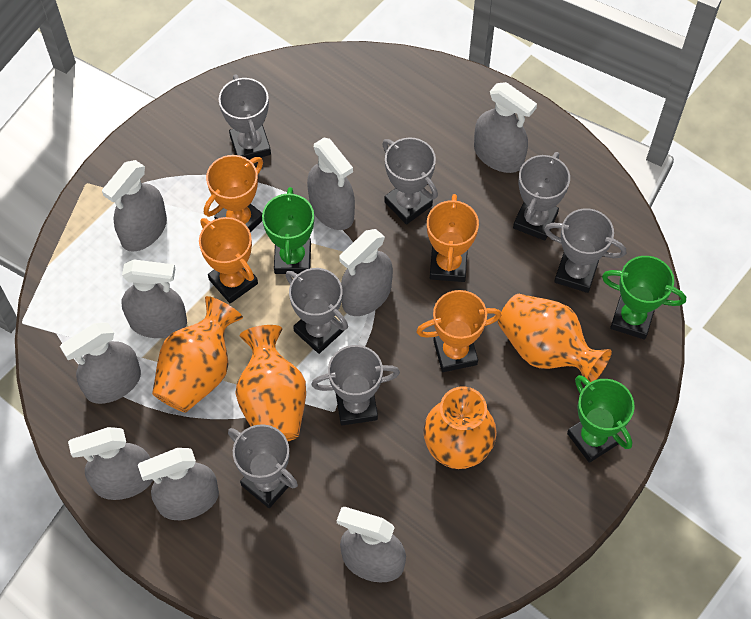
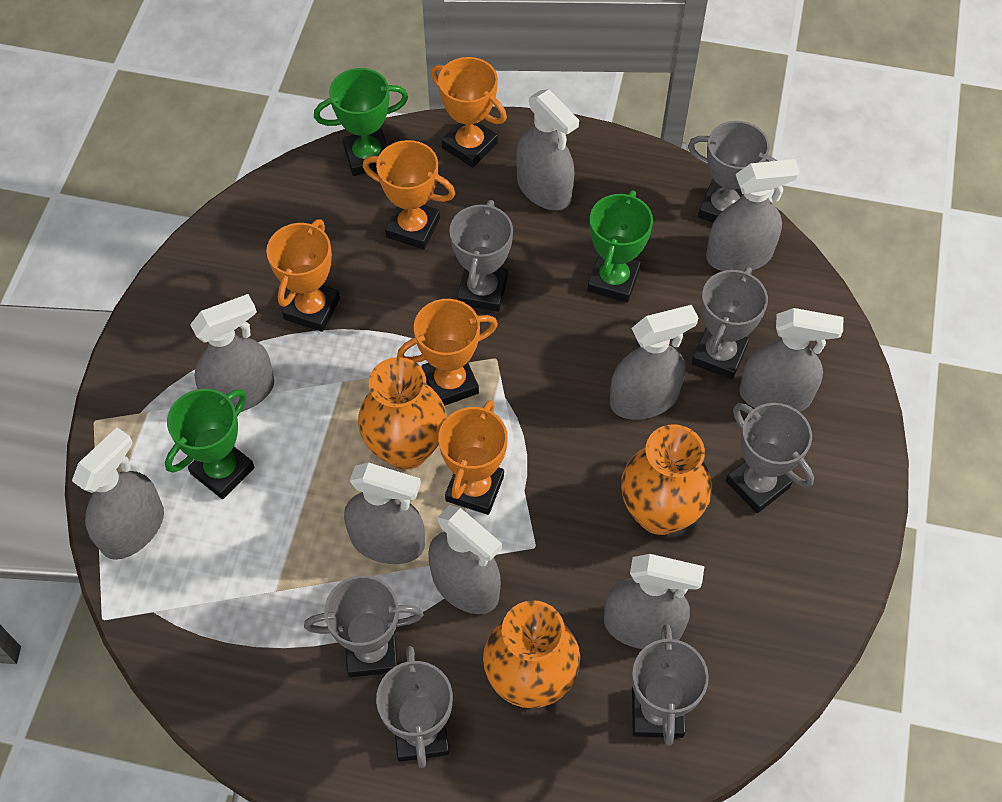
orange trophy: [199,217,258,303] [204,155,263,232] [416,290,501,372] [427,194,479,282] = 4 -> [266,219,340,332] [363,140,455,249] [397,299,498,406] [431,57,507,168] [438,400,508,515] = 5
orange vase: [152,296,243,413] [235,325,306,441] [423,386,497,469] [498,294,612,382] = 4 -> [358,357,447,470] [483,600,580,708] [621,424,712,535] = 3

